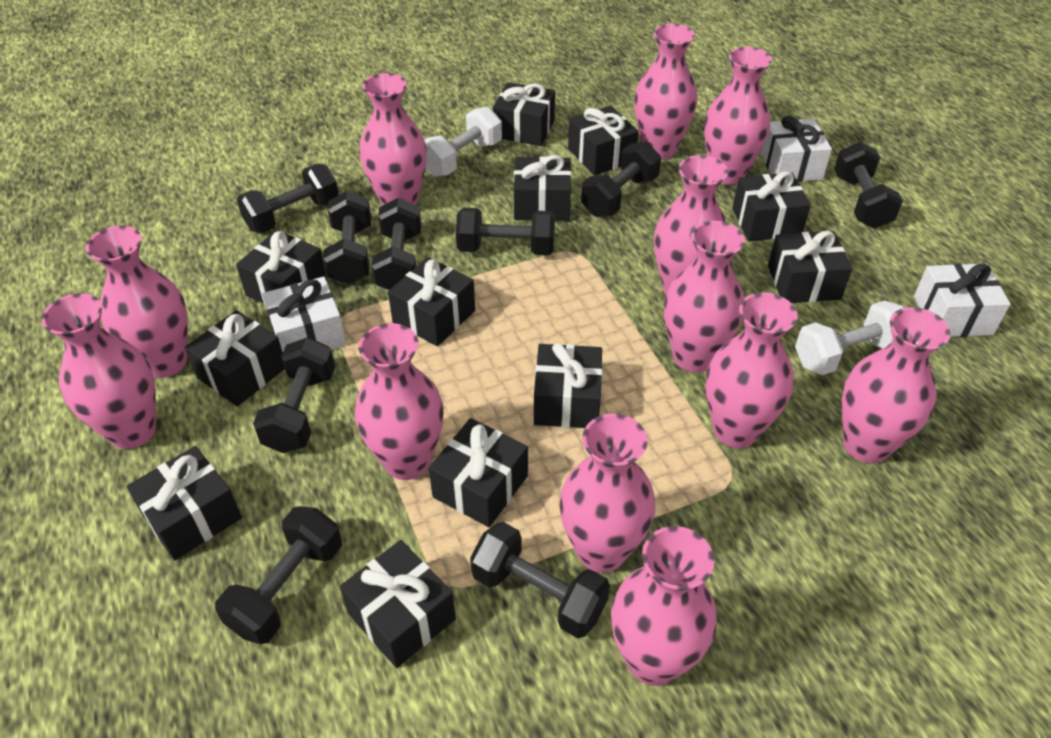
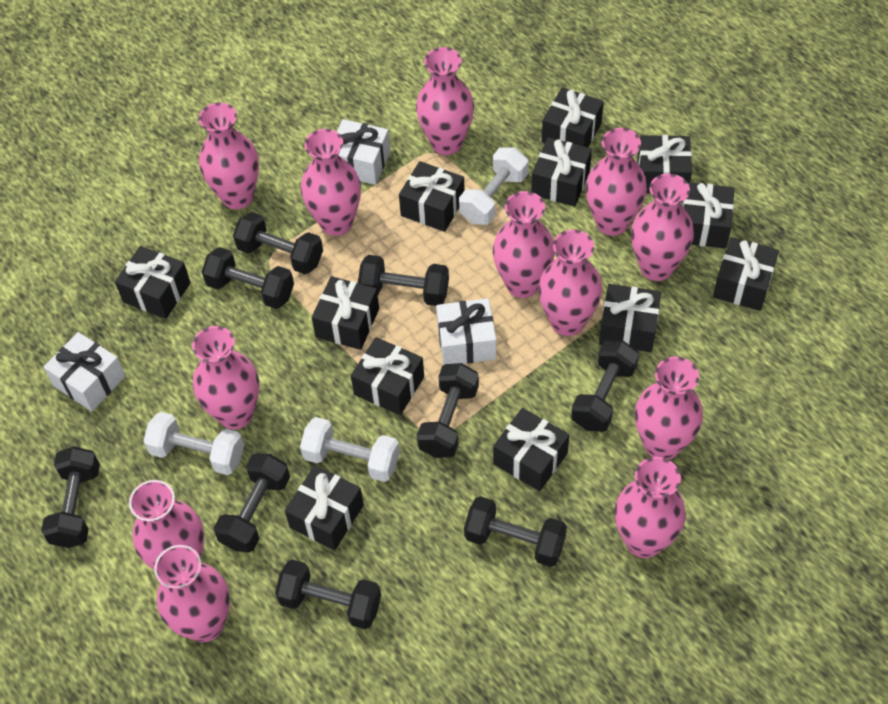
white dumbbell: [424,106,502,177] [795,300,905,375] = 2 -> [143,412,244,475] [300,417,400,482] [459,147,528,225] = 3

